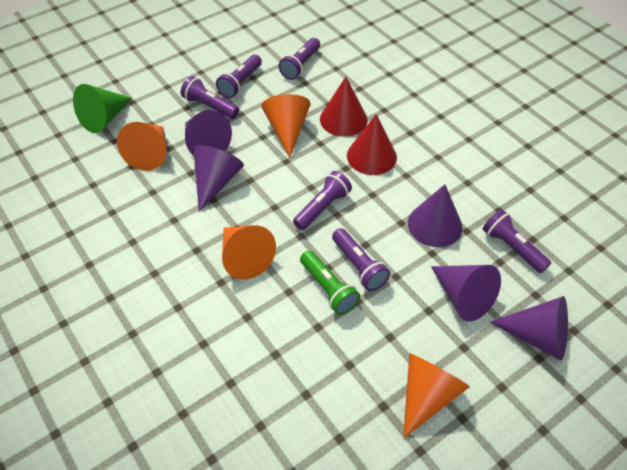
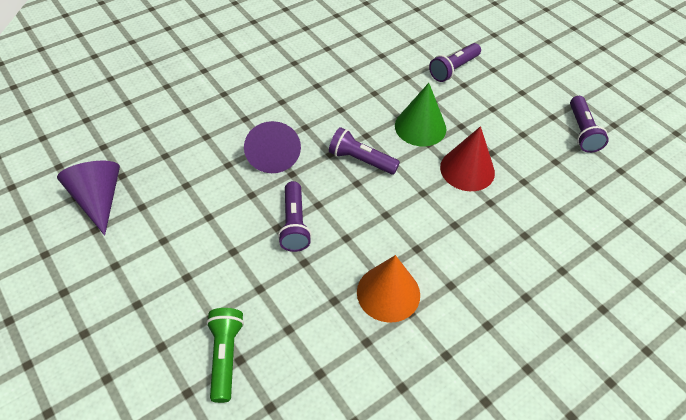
orange cone: [117,122,167,171] [222,225,276,279] [261,94,311,158] [403,353,470,438] = 4 -> [357,255,420,323] = 1
purple cone: [185,110,232,156] [194,145,244,212] [408,184,462,247] [431,265,501,321] [490,296,568,361] = 5 -> [57,161,120,236] [244,121,301,173] = 2
purple flashlight: [181,76,239,119] [216,55,262,98] [279,38,320,80] [293,171,352,230] [332,228,390,291] [483,209,551,273] = 6 -> [278,181,312,252] [329,127,400,174] [429,43,481,82] [570,96,609,153] = 4
red cone: [320,77,368,137] [347,114,397,175] = 2 -> [440,126,495,191] = 1

